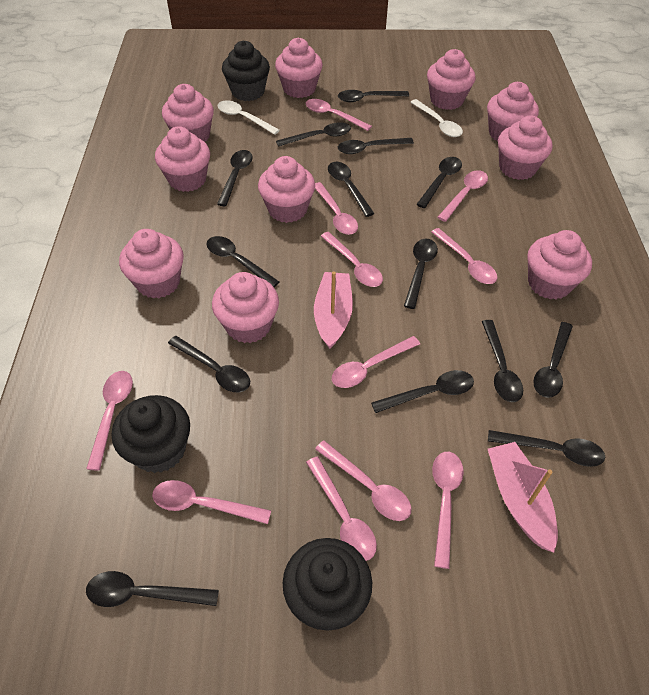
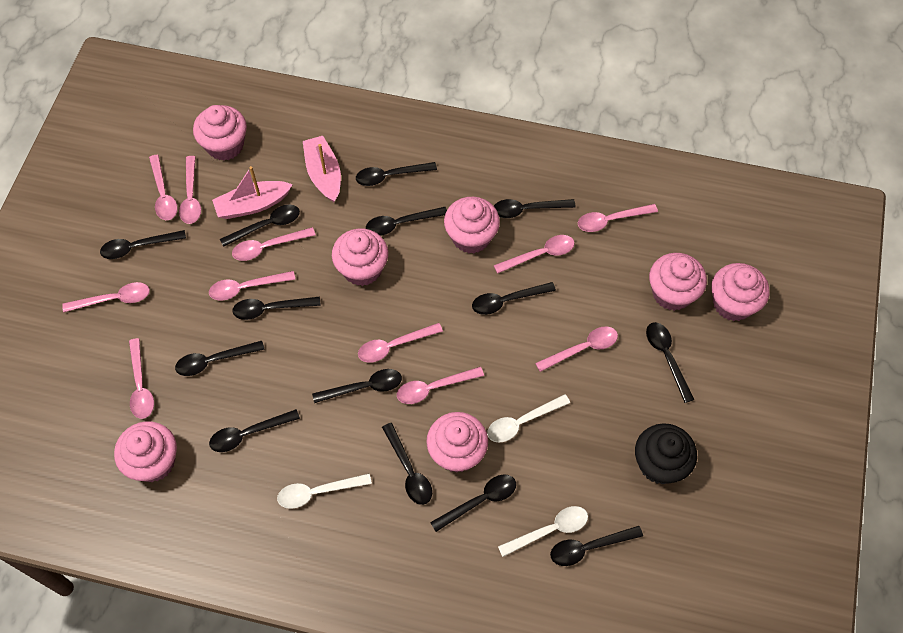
black cupcake: [112,395,190,473] [222,40,270,101] [283,538,372,631] = 3 -> [635,423,697,484] = 1
pink cupcake: [119,229,184,299] [155,126,210,192] [162,84,214,142] [212,272,279,343] [258,156,315,223] [275,38,323,98] [427,49,476,110] [487,82,539,142] [498,115,553,180] [527,230,592,300] = 10 -> [114,421,177,482] [193,105,247,161] [332,228,388,286] [426,412,488,473] [444,197,500,253] [649,253,707,311] [711,263,769,321] = 7
white spoon: [218,100,280,135] [410,99,463,137] = 2 -> [277,474,372,509] [487,394,570,443] [498,506,588,557] = 3

